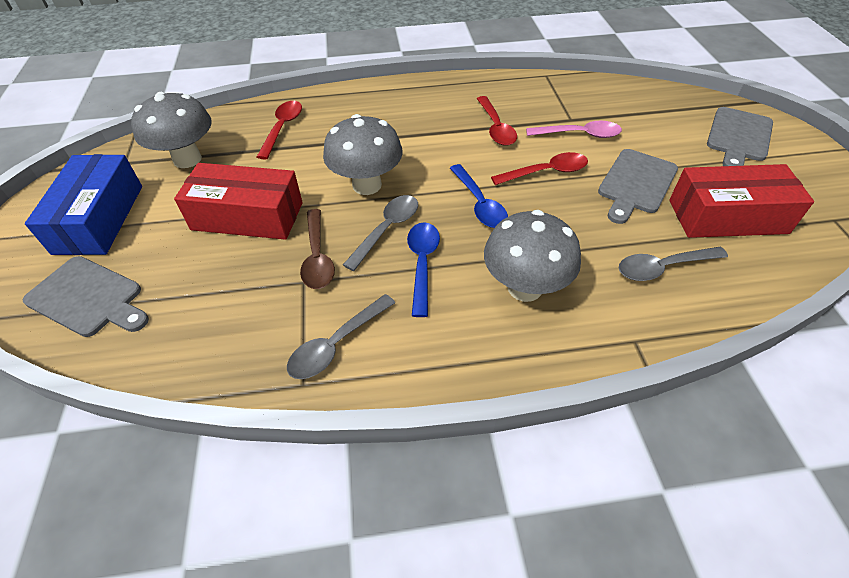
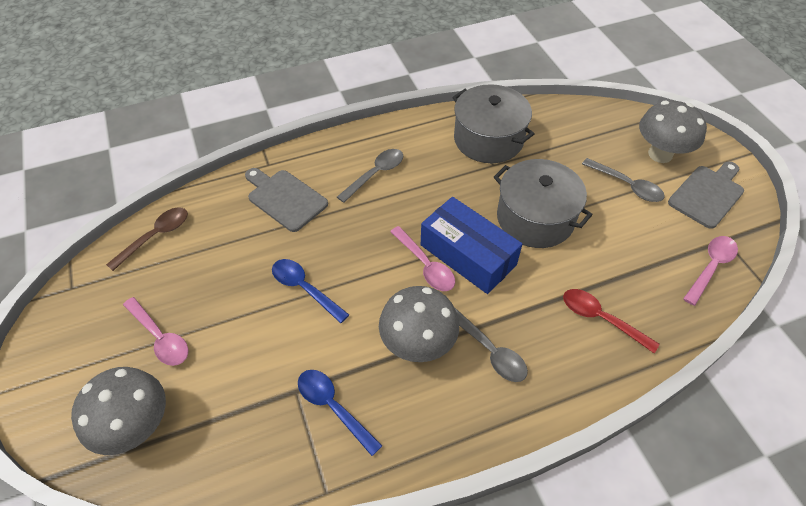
grey cutting board: [23,256,149,337] [598,149,678,224] [707,107,773,166] = 3 -> [245,168,328,232] [668,162,744,229] = 2
grey pot: none = 0 -> [452,84,534,163] [494,159,593,248] = 2
pink spoon: [526,121,622,138] = 1 -> [123,297,188,366] [390,226,455,291] [683,236,738,306] = 3
red box: [174,163,303,240] [669,164,814,238] = 2 -> none = 0
red spoon: [257,101,302,160] [477,96,517,146] [491,152,588,185] = 3 -> [563,289,660,353] = 1

